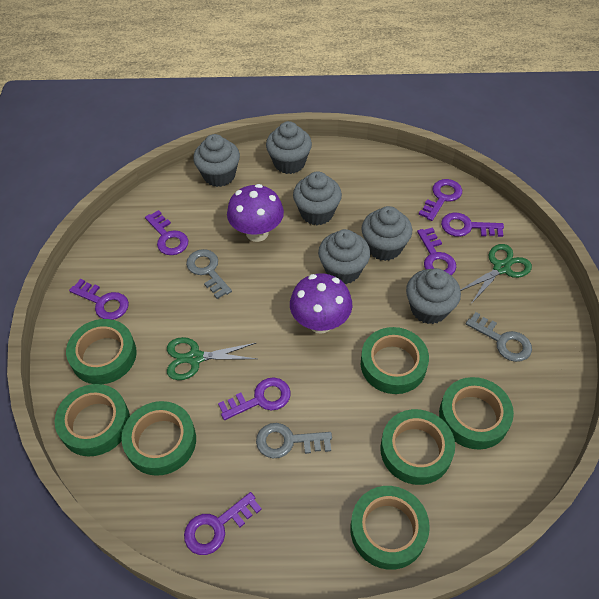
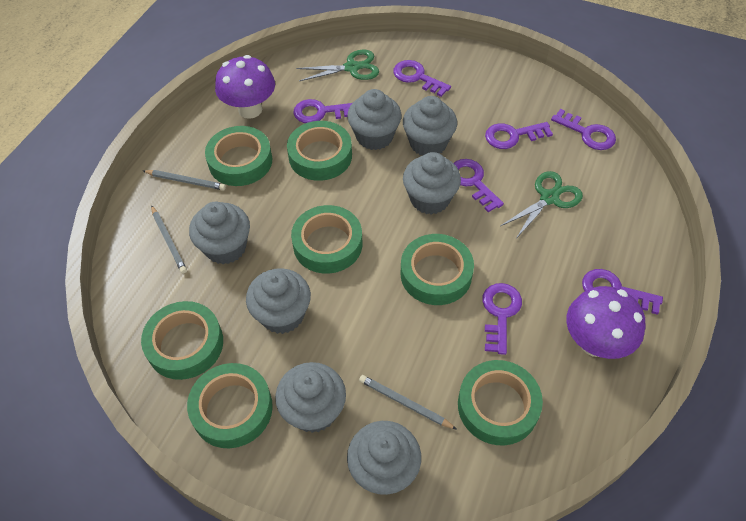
grey cupcake: [193,134,240,187] [266,121,312,174] [293,171,342,225] [318,229,370,284] [361,206,412,261] [406,268,461,324] = 6 -> [189,202,250,264] [246,268,311,334] [275,362,346,433] [347,89,402,150] [347,421,421,495] [403,96,457,155] [403,152,461,215] = 7
grey key: [186,249,232,299] [256,423,332,458] [466,312,532,362] = 3 -> none = 0
grey pencil: none = 0 -> [143,170,226,190] [151,205,187,274] [359,375,457,430] = 3

